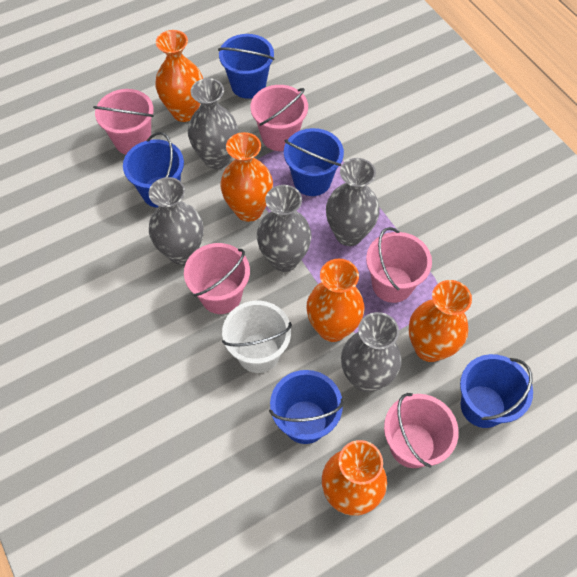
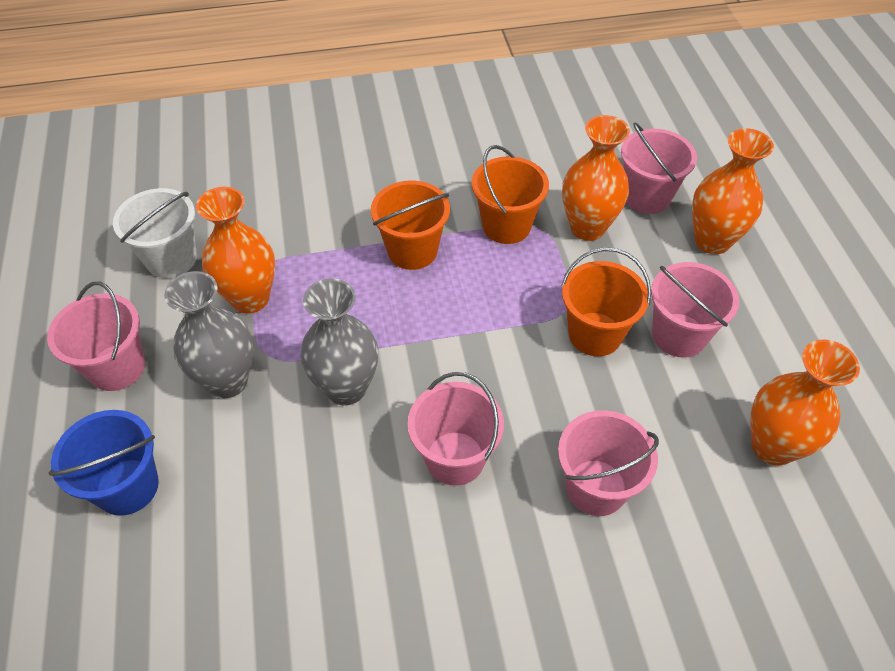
blue bucket: [123,132,184,208] [218,34,275,99] [269,370,344,444] [284,128,344,196] [460,354,533,428] = 5 -> [49,410,159,516] = 1
grey vase: [149,177,204,265] [188,78,238,169] [257,185,312,272] [326,158,380,246] [341,312,401,392] = 5 -> [164,271,253,398] [301,278,378,405] = 2
orange bucket: none = 0 -> [371,181,450,270] [472,145,549,244] [561,247,651,356] = 3
orange vase: [155,30,203,122] [220,132,273,222] [306,259,364,342] [322,440,387,516] [409,280,472,362] = 5 -> [196,187,275,314] [562,115,630,241] [692,128,774,254] [750,340,860,466] = 4

